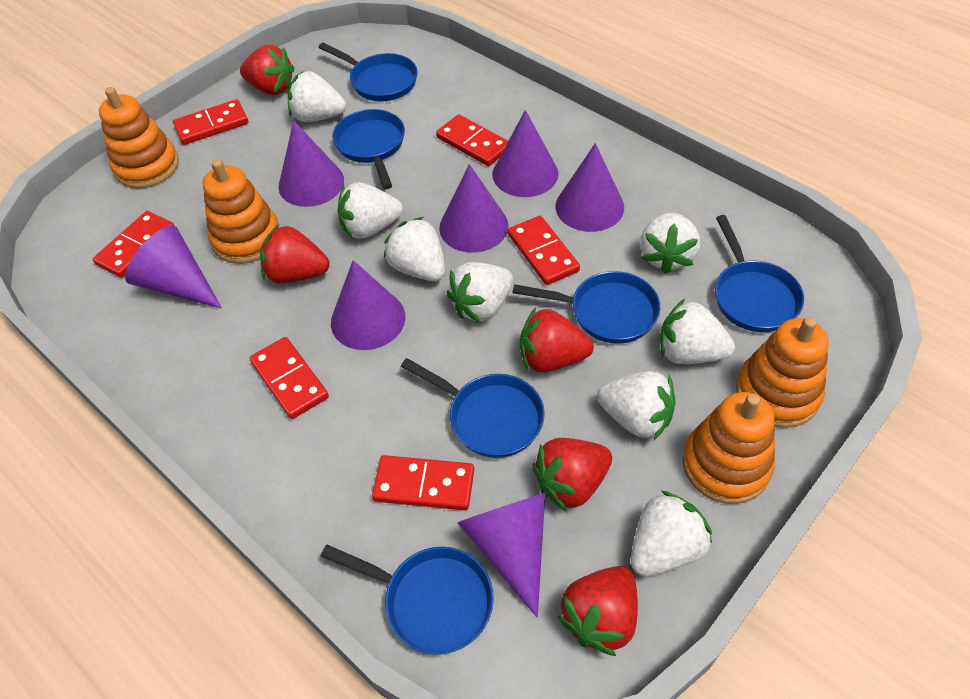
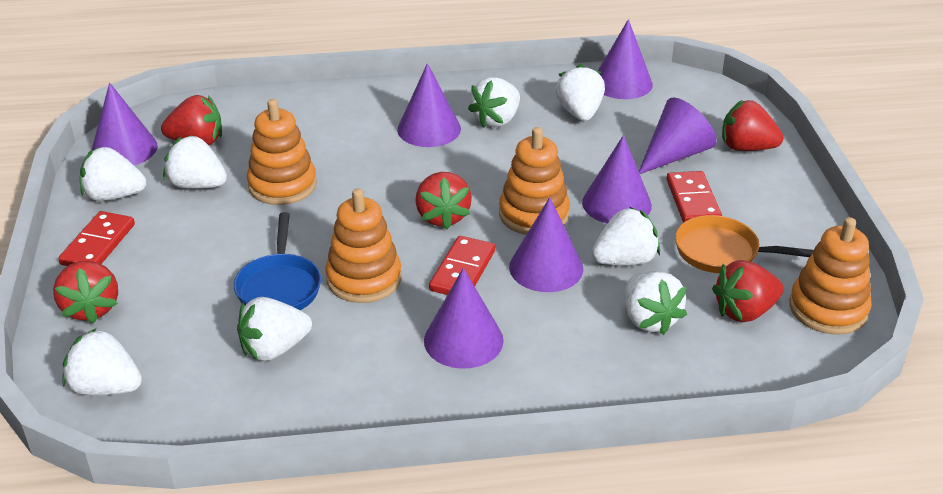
blue pan: [318,43,418,102] [321,545,494,655] [332,109,405,189] [401,358,545,458] [513,271,660,344] [715,215,804,332] = 6 -> [234,212,321,310] = 1
orange pan: none = 0 -> [675,215,814,273] = 1
red domino: [93,211,174,278] [173,99,249,145] [249,337,329,419] [372,455,474,511] [436,114,508,166] [508,216,580,285] = 6 -> [58,211,135,266] [429,236,495,295] [667,171,722,223] = 3

